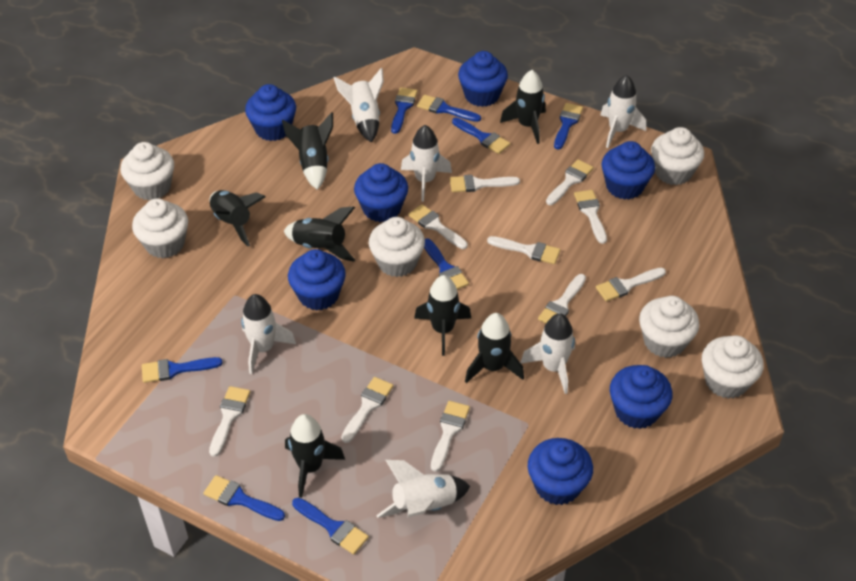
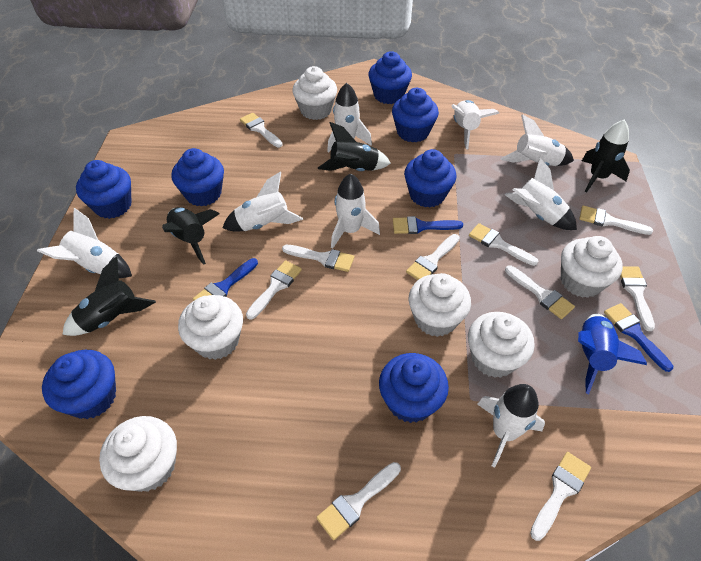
black rocket: [210,190,265,246] [282,112,333,190] [284,206,355,262] [285,414,345,498] [414,275,471,356] [465,313,524,383] [500,70,546,144] = 7 -> [63,257,156,336] [162,207,219,265] [318,122,391,171] [582,120,630,192] = 4
blue brush: [142,357,223,383] [203,475,285,521] [292,498,369,555] [391,87,418,134] [417,95,481,122] [424,238,469,290] [452,117,510,154] [554,103,583,150] = 8 -> [193,258,258,301] [393,216,463,234] [604,303,673,372] = 3
blue rocket: none = 0 -> [578,313,647,394] = 1
white rocket: [241,294,296,374] [334,68,384,143] [376,460,470,518] [401,125,452,202] [521,313,575,394] [600,75,646,148] = 6 -> [37,208,132,278] [222,172,303,231] [327,83,372,152] [331,173,380,249] [452,100,499,149] [477,384,545,468] [500,114,574,166] [505,158,577,230] = 8

